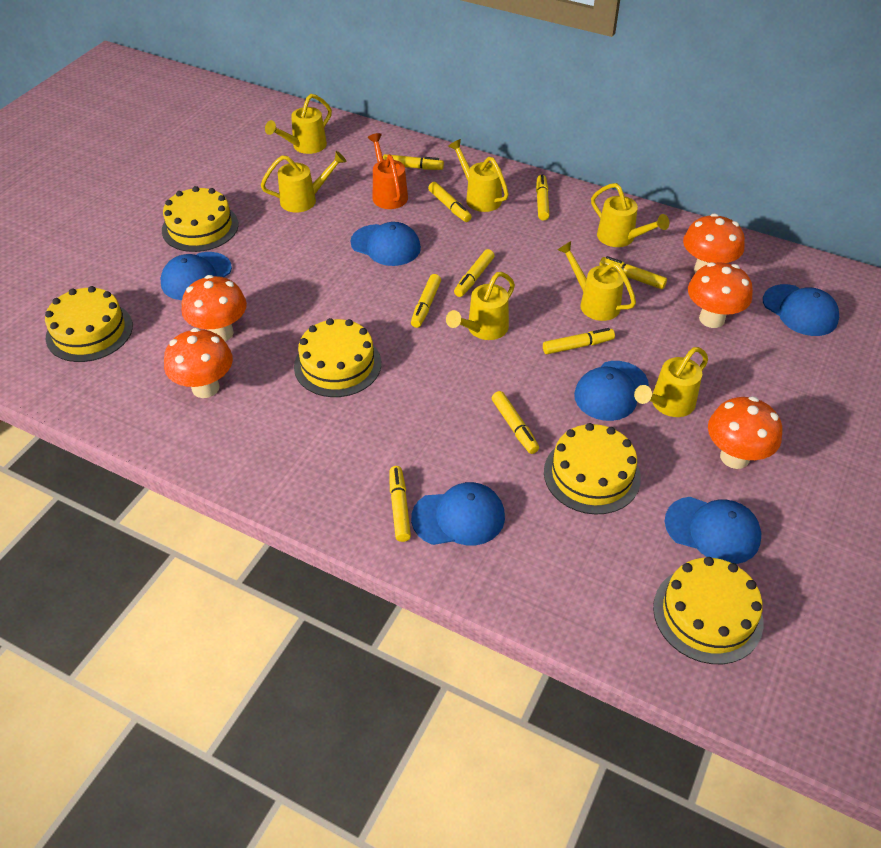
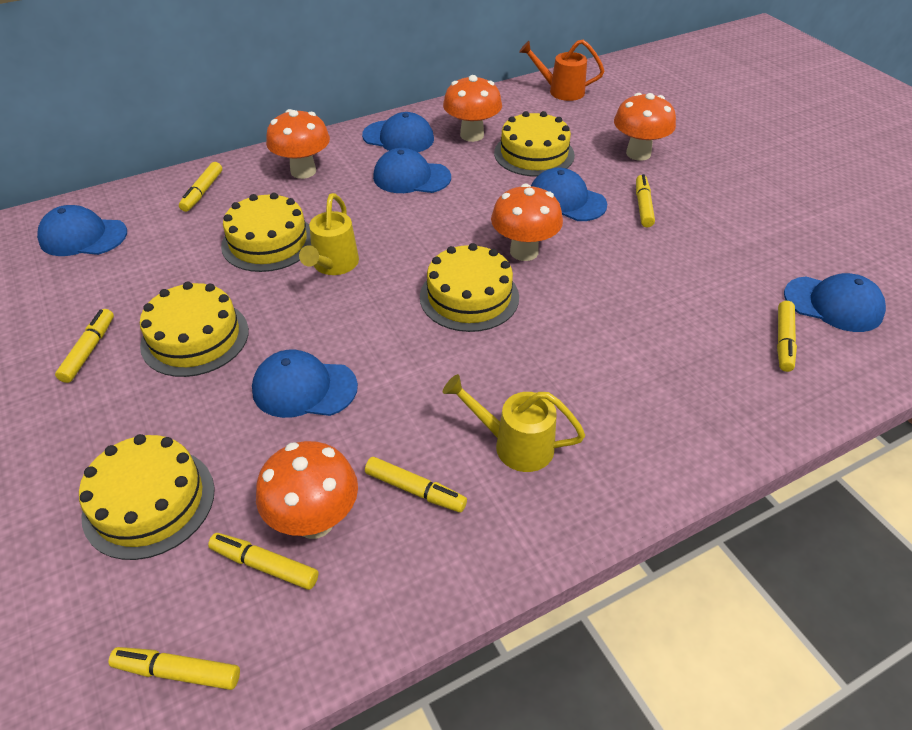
yellow marker: [383,154,444,170] [390,466,411,542] [411,274,441,328] [428,182,472,222] [454,249,495,297] [492,391,539,454] [536,174,550,221] [543,328,615,354] [599,256,667,289] = 9 -> [55,309,114,383] [109,647,240,690] [179,162,222,212] [208,533,318,590] [365,457,467,512] [636,174,655,227] [777,301,797,372] = 7
yellow watering can: [261,151,347,212] [265,94,332,154] [446,272,515,340] [448,139,509,212] [557,241,636,321] [591,183,669,247] [634,347,708,417] = 7 -> [299,193,359,275] [443,374,585,472] = 2

